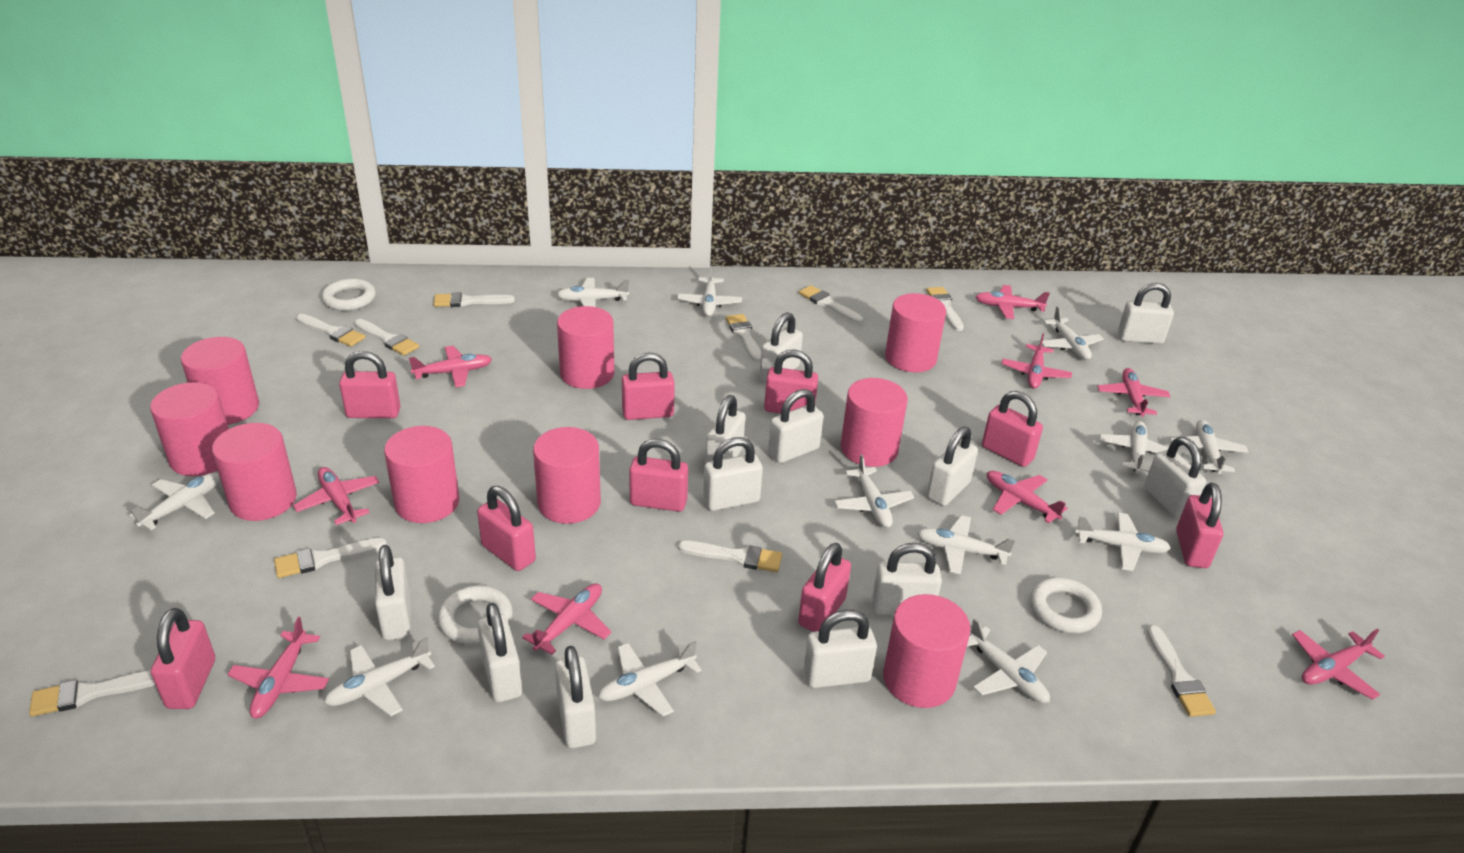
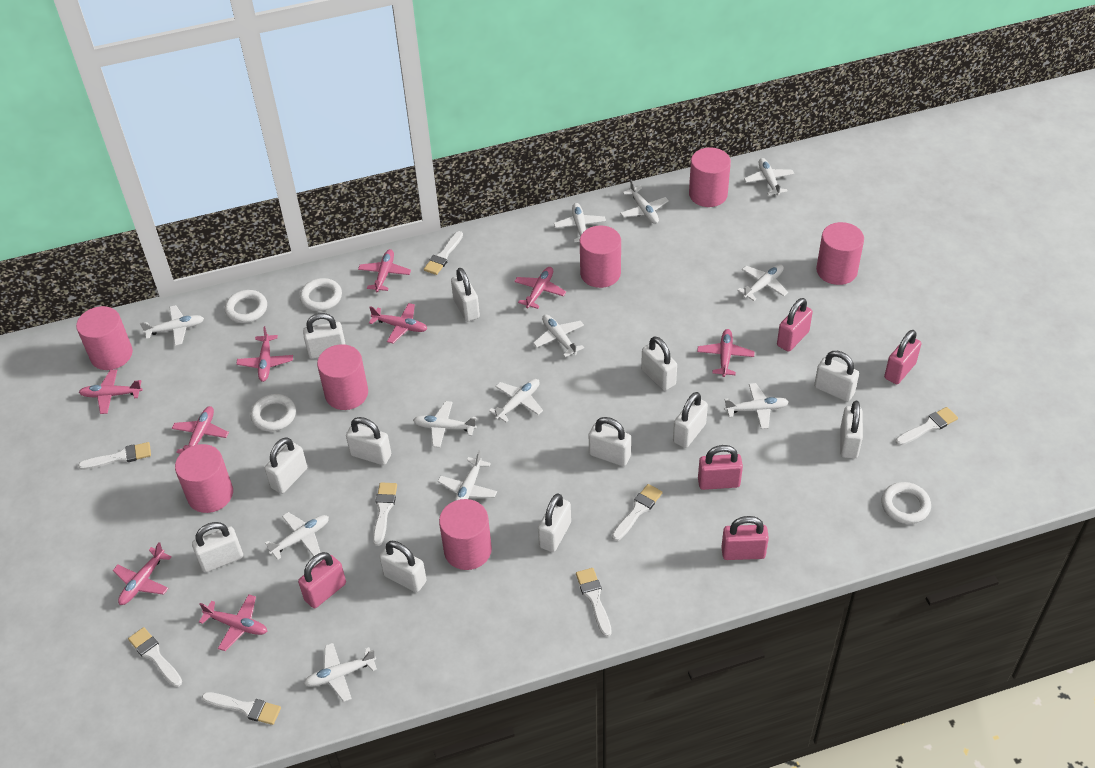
pink cylinder: [150,382,229,476] [181,337,259,425] [212,423,297,521] [384,426,459,523] [533,427,601,524] [557,306,614,389] [841,378,908,467] [883,594,971,708] [885,293,946,372] = 9 -> [76,306,133,370] [175,444,233,513] [317,344,368,410] [439,499,492,570] [580,226,621,288] [689,147,731,207] [816,222,864,285] = 7
pink padlock: [151,608,215,709] [339,351,401,418] [477,486,536,571] [622,353,675,420] [629,439,688,512] [764,350,818,414] [798,543,851,632] [982,391,1043,467] [1176,483,1223,568] = 9 -> [298,552,346,608] [698,445,743,490] [721,516,769,560] [777,298,813,352] [884,330,921,384] = 5
white brush: [29,670,155,717] [274,538,387,578] [296,314,365,347] [354,319,419,356] [433,292,515,307] [678,541,782,572] [726,314,761,362] [799,285,863,323] [926,287,964,331] [1147,625,1216,717] = 10 -> [78,442,151,470] [128,627,182,687] [202,692,281,725] [373,482,397,546] [424,231,463,275] [576,568,612,637] [612,484,663,541] [896,407,958,446] = 8
white ring: [322,278,376,311] [438,586,513,644] [1030,577,1102,633] = 3 -> [225,290,267,323] [250,394,296,432] [300,278,342,311] [881,482,931,524] = 4

